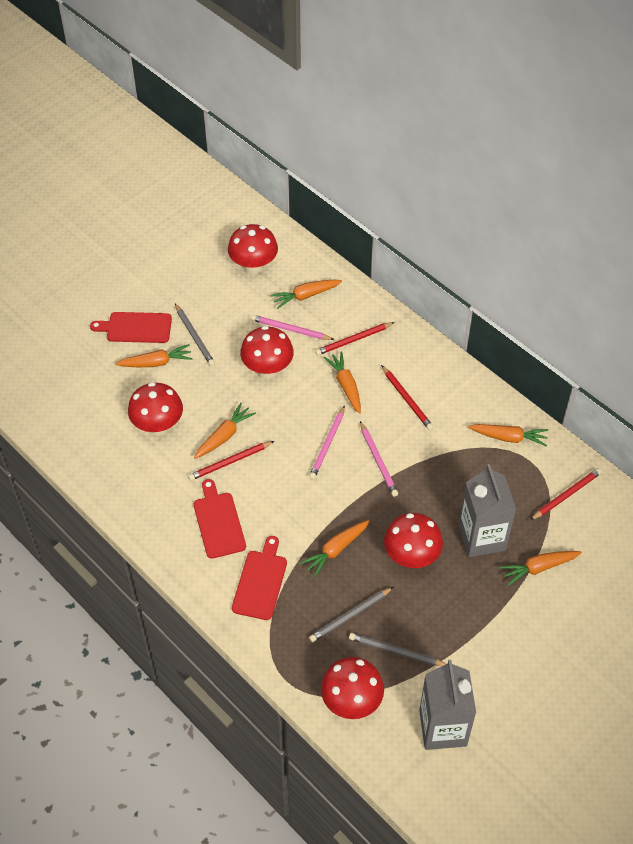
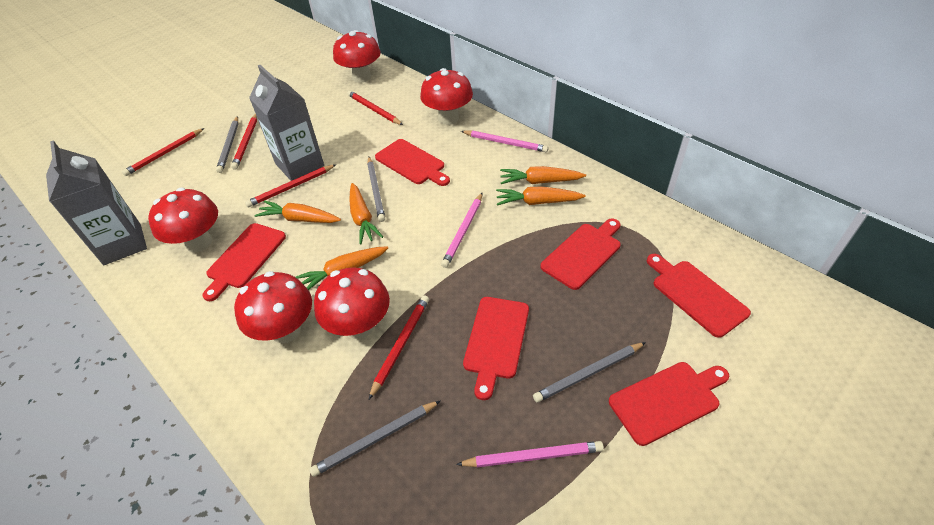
grey pencil: [175,304,215,366] [309,587,393,642] [349,633,446,666] = 3 -> [216,116,238,173] [309,400,441,477] [367,157,385,222] [533,342,646,403] = 4
orange carrot: [115,344,193,367] [194,403,256,459] [270,280,342,309] [300,520,370,577] [324,352,361,414] [468,424,548,447] [499,551,582,586] = 7 -> [255,200,341,223] [296,246,388,290] [349,183,383,244] [496,186,585,205] [500,166,586,184] = 5
red cutting board: [90,312,172,343] [193,479,246,559] [232,536,287,620] = 3 -> [202,223,286,301] [375,139,450,186] [463,297,529,400] [540,219,621,290] [609,362,730,446] [647,254,751,338] = 6
red pencil: [188,441,274,481] [315,322,395,355] [381,365,434,430] [530,468,602,520] = 4 -> [122,128,204,176] [231,114,257,170] [245,164,336,208] [347,90,403,125] [369,295,429,399] = 5

